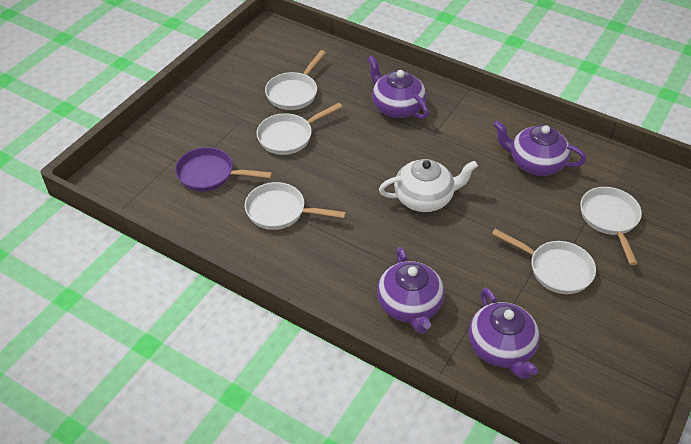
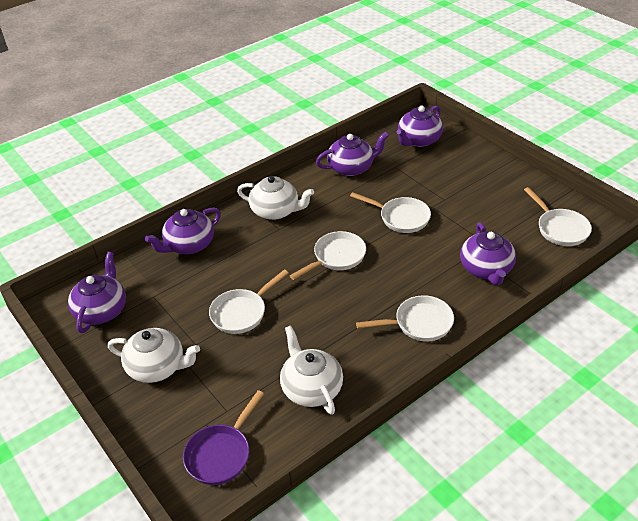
purple teapot: [367,55,429,119] [377,247,444,334] [468,287,540,379] [493,120,586,176] = 4 -> [68,252,126,333] [145,207,221,254] [316,132,389,176] [397,106,443,147] [460,223,516,285] = 5
white teapot: [379,159,478,212] = 1 -> [108,328,200,383] [237,176,314,220] [280,326,343,415] = 3

